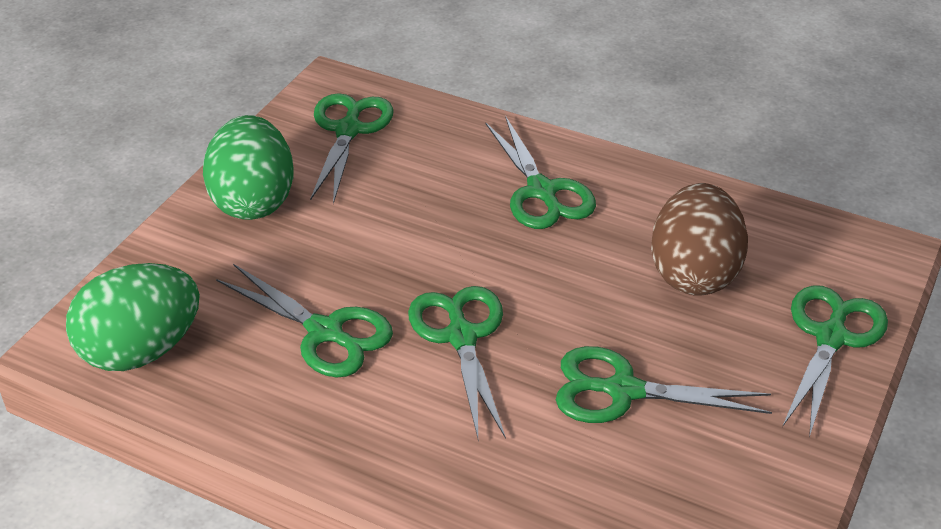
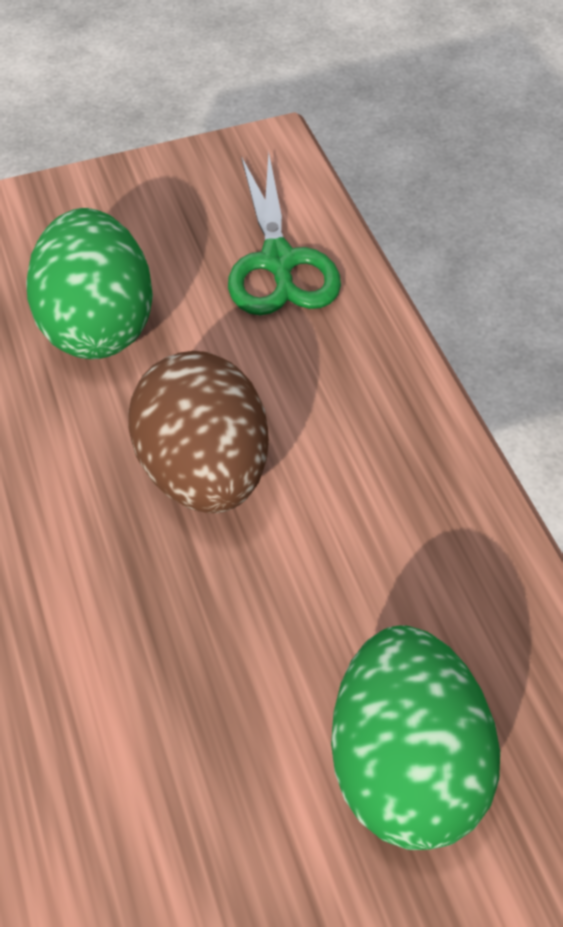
green scissors: [216,264,393,378] [310,93,394,204] [408,286,506,439] [485,116,596,229] [556,346,772,423] [782,285,888,437] = 6 -> [228,152,341,315] = 1

